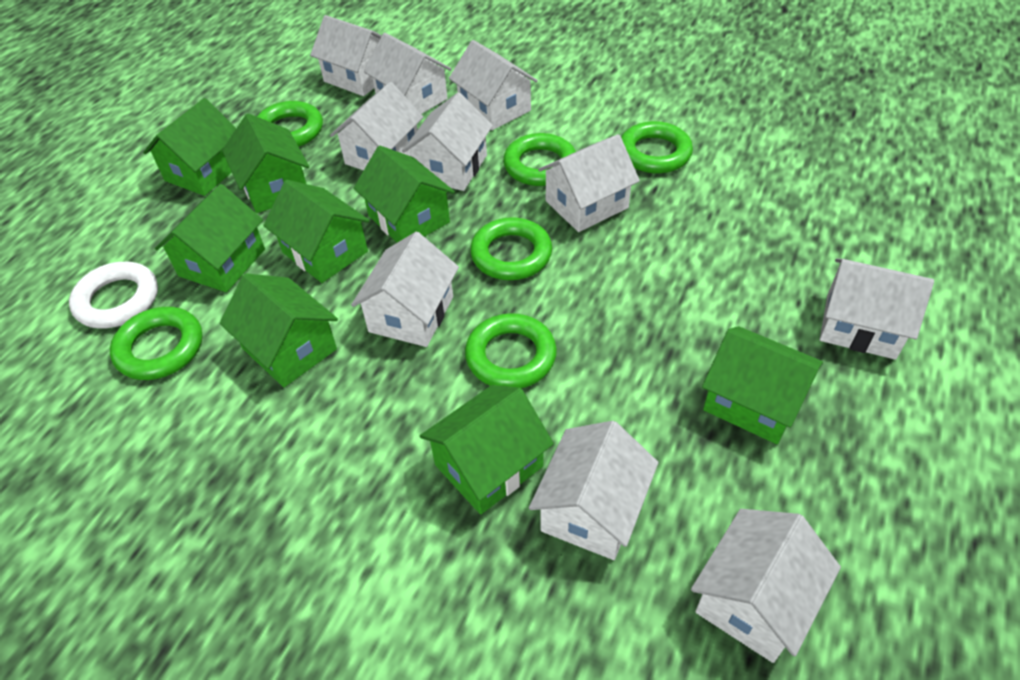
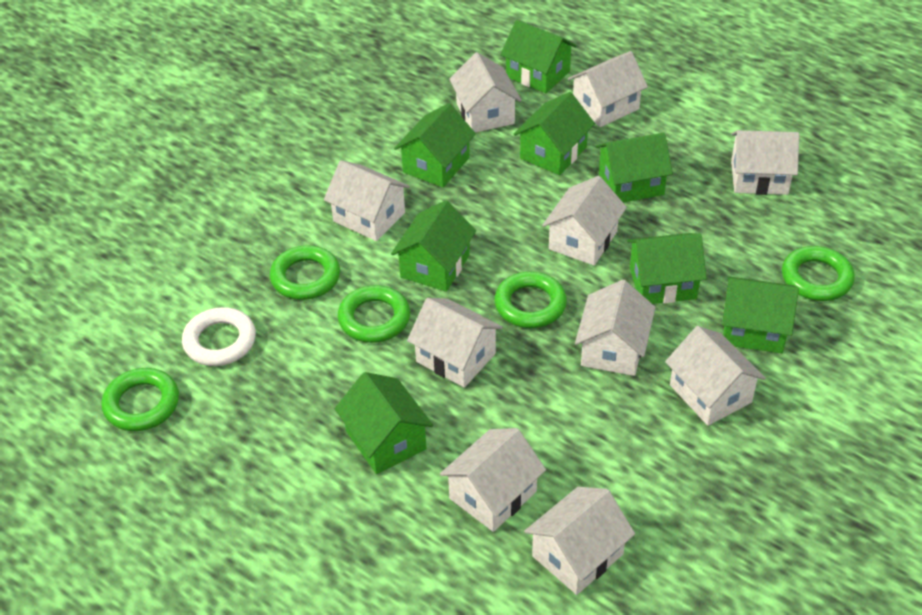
green ring: [110,307,203,380] [257,101,323,147] [465,313,557,388] [470,217,552,280] [503,133,576,186] [621,121,693,173] = 6 -> [101,368,179,431] [270,245,340,300] [338,285,410,343] [494,272,567,328] [782,246,855,301] = 5

